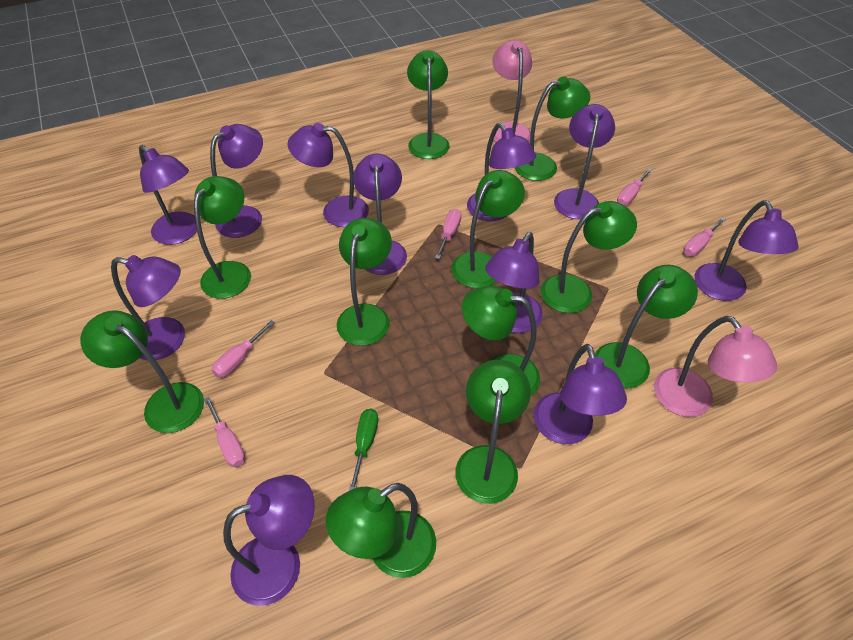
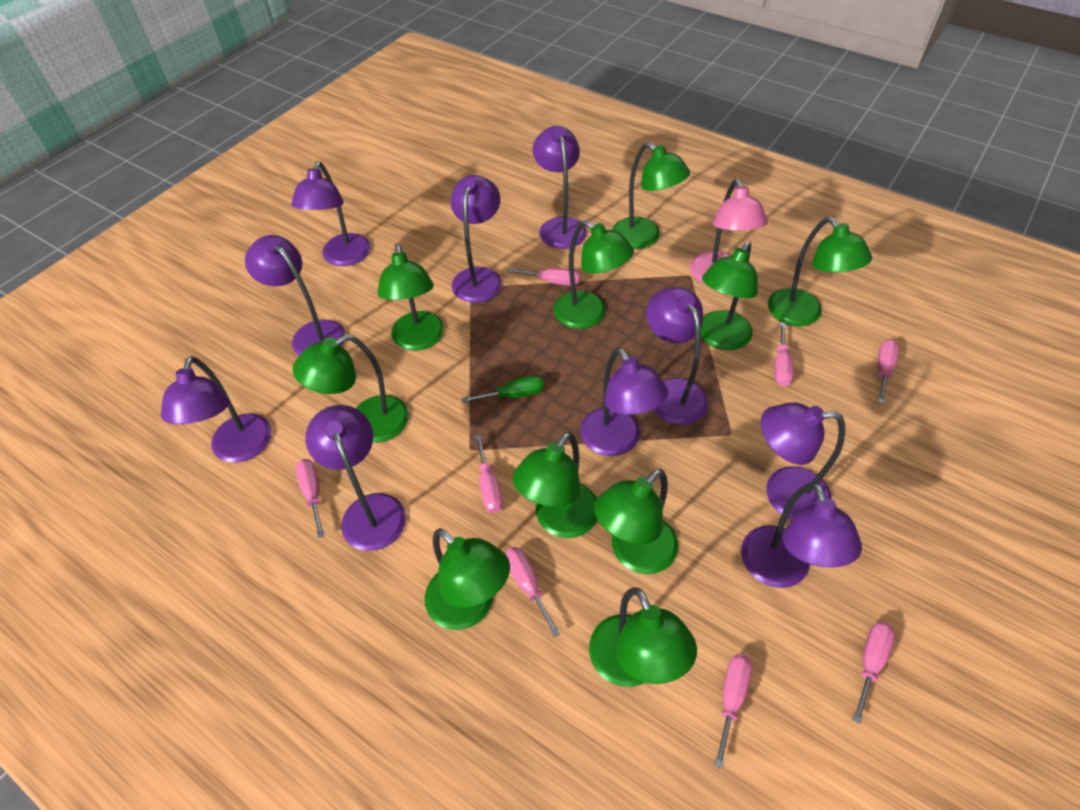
green lamp: [80,310,204,433] [194,176,251,299] [326,483,436,578] [337,218,392,346] [407,50,450,159] [451,170,525,288] [455,360,531,504] [462,286,540,395] [515,76,590,181] [541,201,637,313] [595,265,698,388] = 11 -> [293,335,409,443] [377,243,444,351] [425,528,510,630] [513,432,598,538] [554,220,634,329] [589,587,697,687] [594,469,678,574] [612,142,690,249] [701,241,758,350] [768,217,872,326] = 10
pink lamp: [491,40,532,142] [654,316,777,417] = 2 -> [690,179,768,284] = 1
pink screwdriver: [204,397,245,468] [212,320,275,378] [435,209,462,259] [617,168,652,206] [683,217,726,256] = 5 -> [295,459,325,538] [475,435,503,513] [505,547,560,637] [508,268,580,286] [714,654,752,769] [774,323,794,387] [853,621,895,724] [878,339,899,404] = 8
purple lamp: [111,255,185,360] [139,145,197,245] [210,124,263,238] [223,475,315,606] [287,123,369,227] [353,153,407,275] [467,123,536,221] [485,232,543,333] [534,344,627,444] [554,104,615,219] [695,200,799,301] = 11 -> [161,356,272,463] [245,235,346,356] [291,161,371,266] [305,405,406,551] [450,175,502,303] [533,126,587,249] [580,348,668,456] [646,287,708,425] [741,483,862,588] [761,403,845,520] = 10

